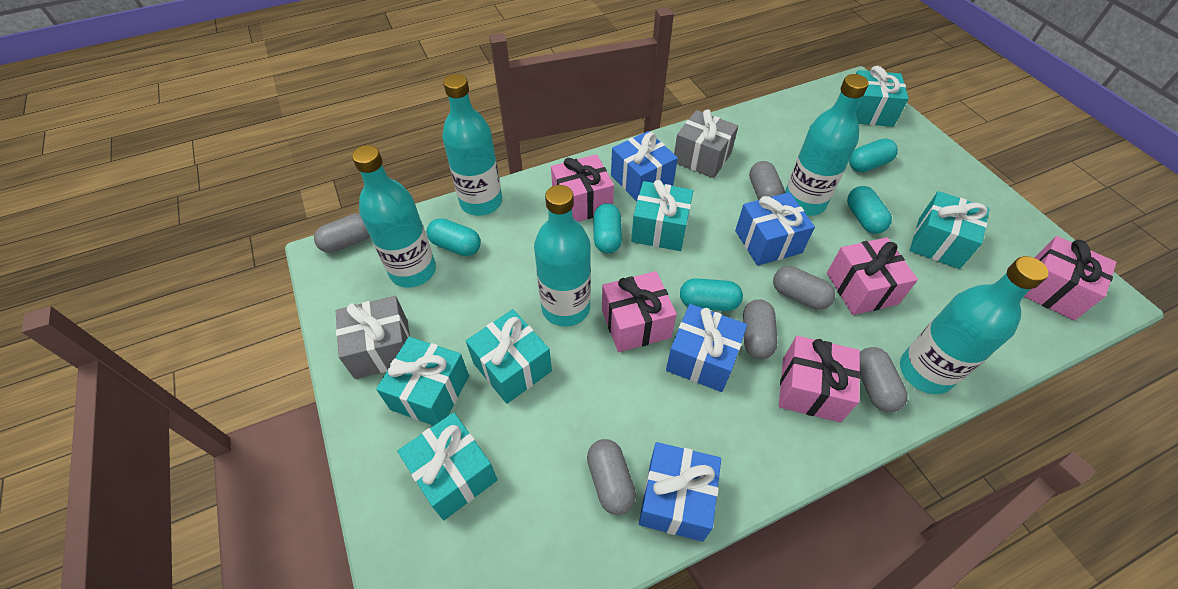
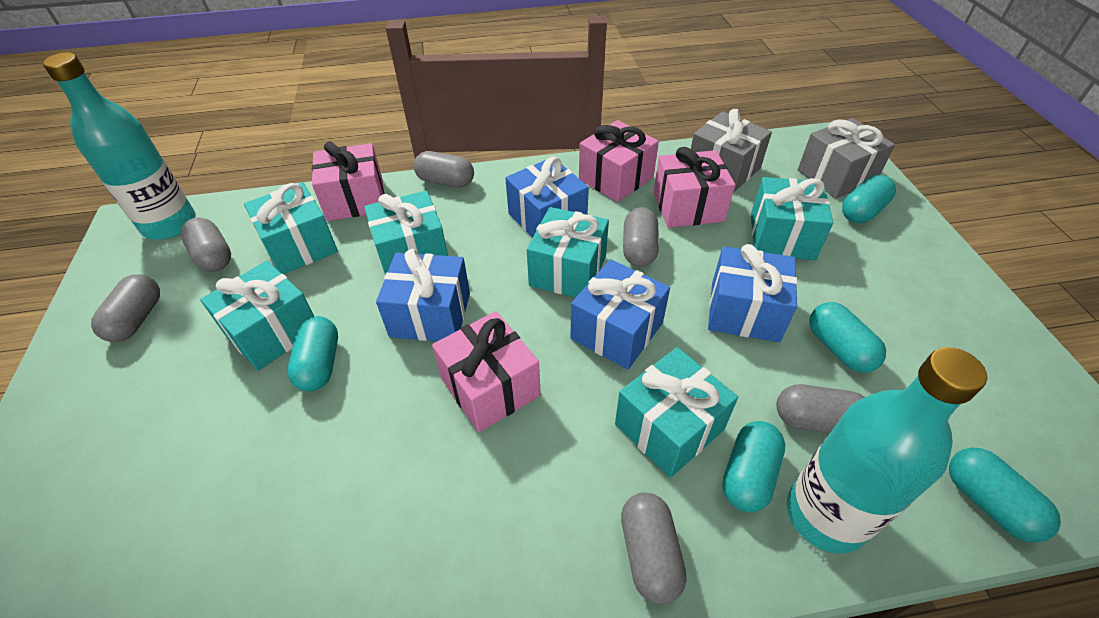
pink gift: [551,154,614,222] [602,271,677,352] [779,336,861,422] [827,237,918,315] [1024,236,1117,320] = 5 -> [312,141,384,221] [432,311,541,432] [579,120,659,202] [653,147,735,228] = 4
turquoise bottle: [352,145,436,288] [442,74,502,216] [534,185,591,326] [785,74,869,216] [900,256,1049,394] = 5 -> [42,53,195,240] [787,347,987,554] = 2

